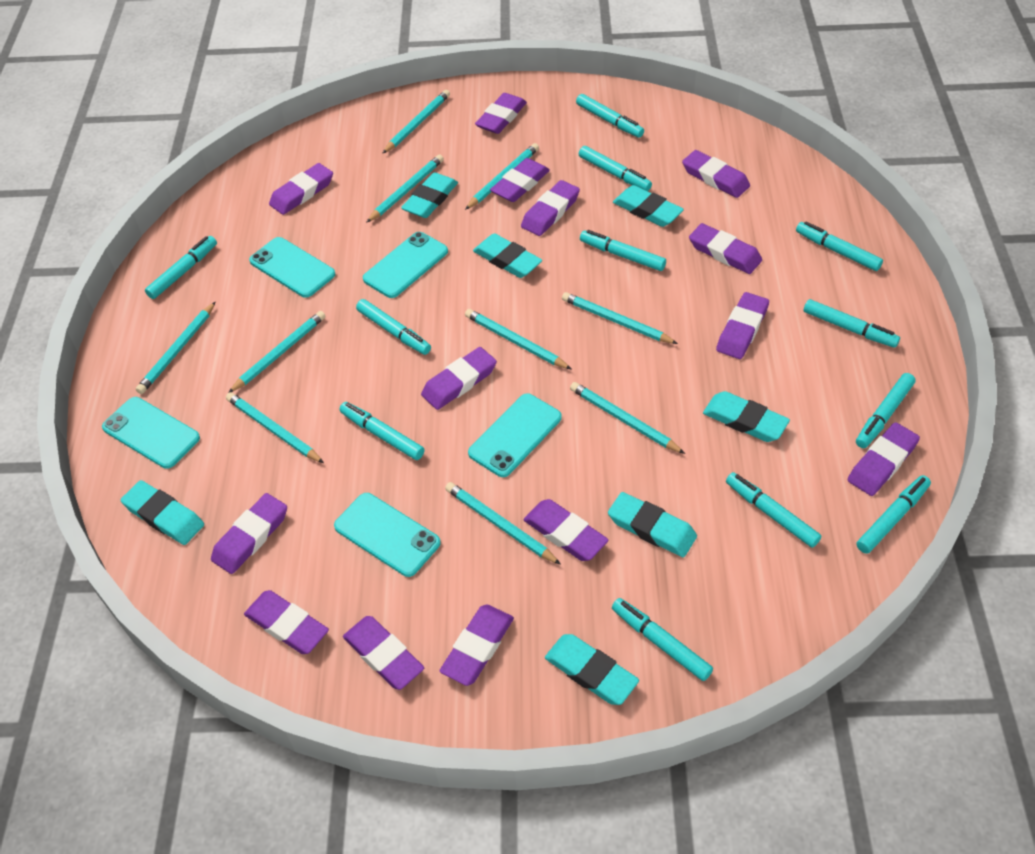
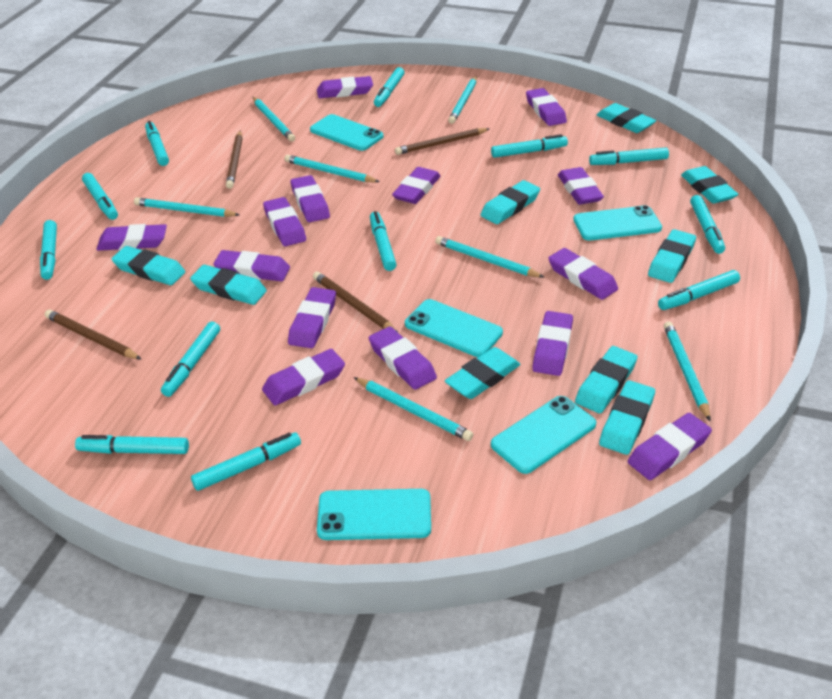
brown pencil: none = 0 -> [45,310,142,360] [226,130,243,189] [313,272,398,332] [395,128,490,155] = 4
turquoise eraser: [121,480,204,545] [401,172,458,218] [473,233,542,278] [545,634,639,705] [608,492,697,557] [613,185,684,227] [703,391,790,442] = 7 -> [112,246,185,285] [190,265,267,305] [445,347,520,399] [481,180,540,224] [575,346,638,413] [597,103,656,133] [599,380,655,455] [648,229,696,283] [681,166,739,204] = 9
turquoise pencil: [136,302,215,394] [226,392,324,463] [228,311,326,393] [366,154,444,223] [382,90,450,154] [445,482,561,565] [465,143,539,210] [465,309,572,370] [562,292,678,344] [570,382,685,454] = 10 -> [134,197,240,217] [253,97,295,142] [285,155,380,182] [353,377,473,441] [435,236,544,278] [448,76,477,124] [664,321,711,421] = 7

